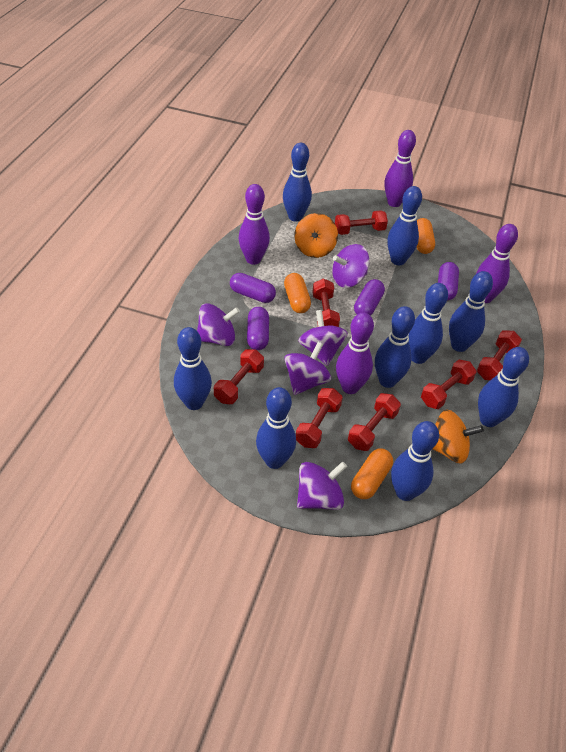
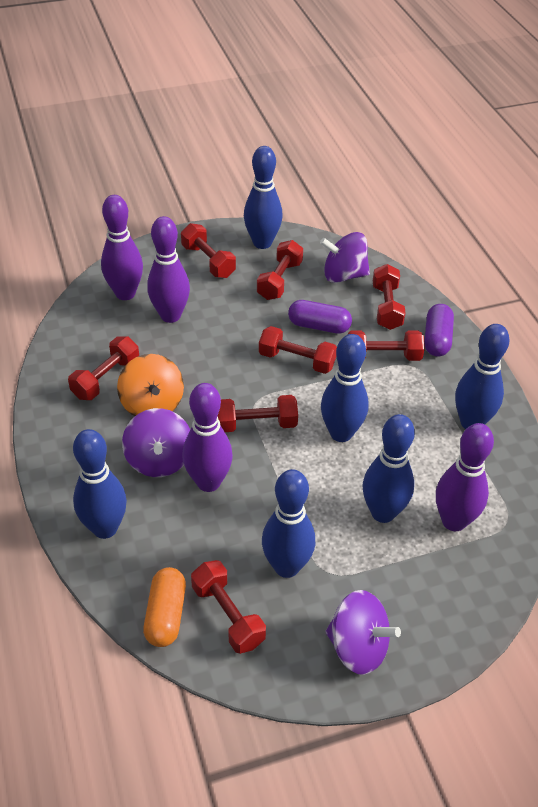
blue bowling pin: [174,327,212,410] [256,387,296,469] [283,143,312,221] [375,306,415,388] [387,186,422,265] [391,421,439,501] [409,283,448,364] [449,271,493,352] [478,347,529,427] = 9 -> [73,429,127,539] [244,146,283,249] [262,469,315,578] [321,334,369,442] [363,414,415,523] [455,324,510,429] = 6
orange capsule: [284,273,311,313] [351,448,393,499] [417,218,435,254] = 3 -> [143,567,186,647] = 1
orange spinning top: [294,213,338,258] [433,409,484,464] = 2 -> [117,354,184,416] = 1
purple capsule: [230,273,276,303] [247,307,269,350] [354,279,385,316] [438,262,459,301] = 4 -> [288,300,352,334] [424,304,454,356] = 2
purple spinning top: [197,303,240,346] [284,342,331,395] [297,461,347,510] [298,310,348,366] [332,244,370,288] = 5 -> [122,408,190,477] [320,232,370,283] [326,590,401,675] = 3
red dumbbell: [214,349,264,404] [296,388,343,448] [312,278,340,327] [335,210,388,235] [348,393,401,451] [421,360,476,409] [477,330,522,380] = 7 -> [68,337,139,400] [181,223,236,278] [191,560,266,654] [218,395,298,432] [257,240,303,300] [259,326,337,374] [348,330,425,361] [373,264,406,330] = 8

